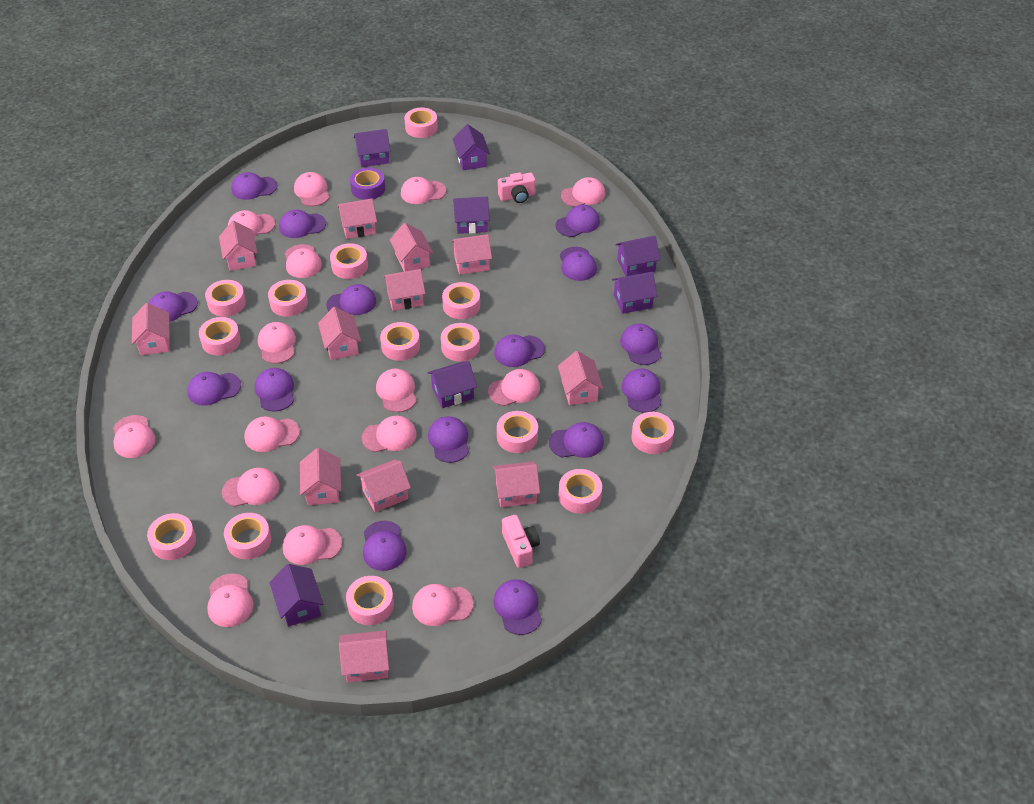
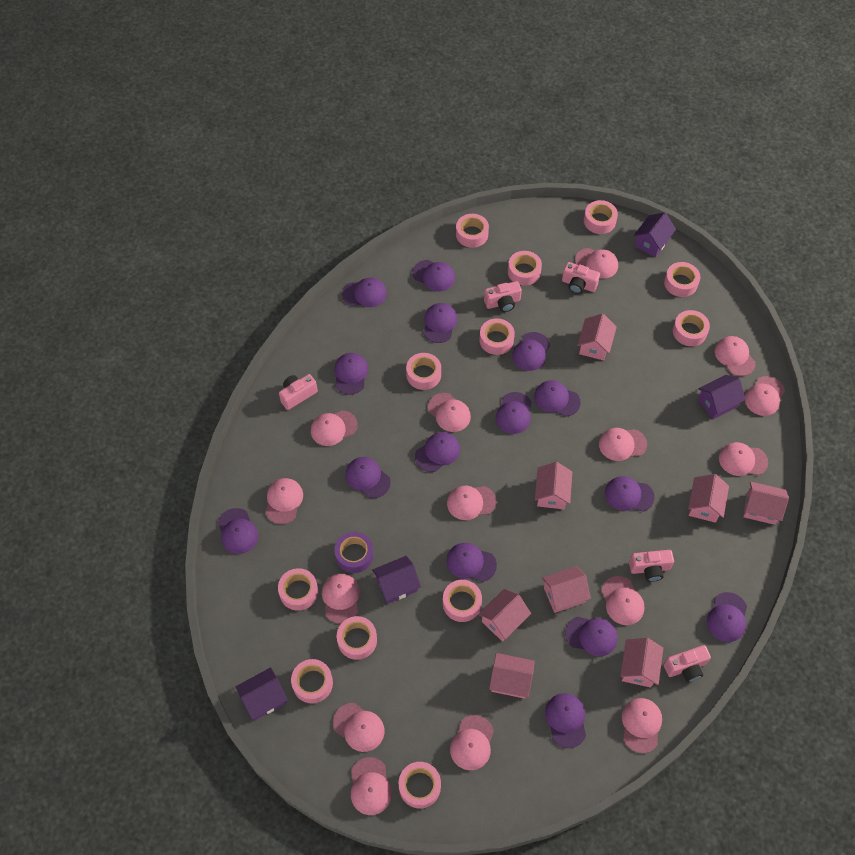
pink camera: [498,172,535,203] [502,515,540,568] = 2 -> [279,374,318,410] [484,281,522,312] [562,262,600,294] [629,550,674,582] [664,645,711,682] = 5
pink house: [132,303,170,355] [219,221,257,271] [300,448,341,505] [318,307,361,360] [337,198,377,239] [339,630,389,682] [357,460,411,512] [383,269,426,311] [390,223,433,272] [451,234,492,275] [493,461,540,507] [558,351,603,405] = 12 -> [478,589,531,641] [489,653,535,699] [535,462,572,509] [542,566,591,613] [577,314,617,360] [620,638,663,688] [688,474,729,523] [743,481,789,525] = 8
pink tape: [147,513,196,560] [199,317,241,355] [205,280,246,317] [224,513,271,559] [268,280,308,317] [330,243,368,279] [346,576,394,625] [380,322,420,361] [404,108,438,138] [441,323,480,362] [442,282,480,319] [497,411,538,453] [559,469,602,514] [631,412,674,454] = 14 -> [278,568,318,611] [291,659,333,704] [337,616,377,660] [399,762,441,809] [406,353,441,390] [443,580,482,622] [456,214,489,248] [479,318,515,355] [508,251,542,286] [584,200,618,234] [664,262,700,297] [673,310,710,346] = 12
purple house: [270,564,323,627] [354,129,391,167] [427,361,477,408] [453,124,490,170] [453,197,489,234] [612,272,657,314] [615,236,660,276] = 7 -> [236,667,288,720] [372,556,421,604] [633,212,676,257] [698,375,746,419] = 4

